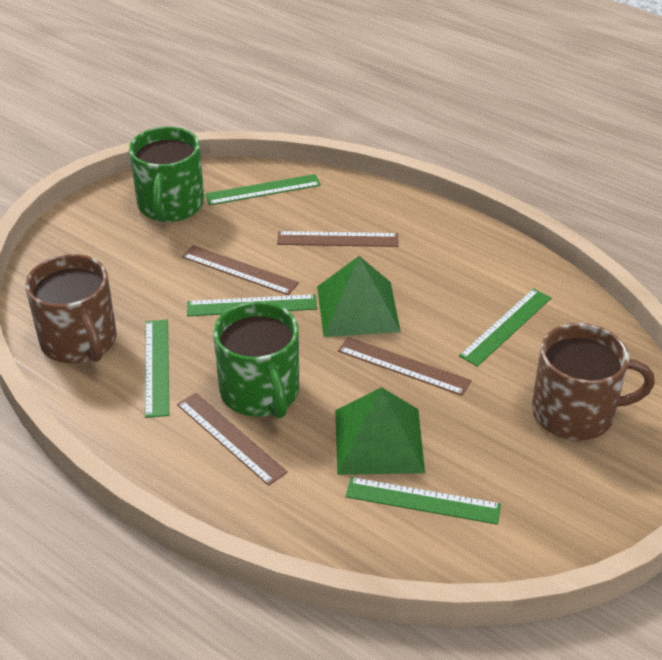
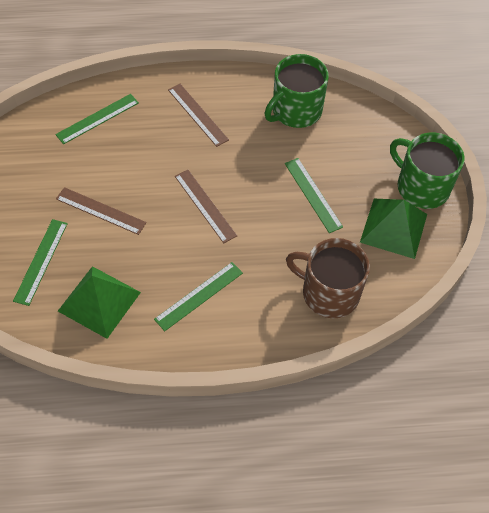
brown mug: [25,254,117,364] [532,323,655,440] = 2 -> [286,238,370,318] = 1
brown ruler: [177,393,288,486] [182,245,299,295] [277,231,399,247] [338,337,472,396] = 4 -> [56,187,147,235] [168,84,229,147] [175,170,237,243] = 3
green ruler: [145,320,169,418] [187,294,317,316] [205,174,321,206] [345,477,501,525] [459,288,552,367] = 5 -> [13,219,68,306] [55,94,139,144] [154,262,243,331] [285,158,343,233] = 4

